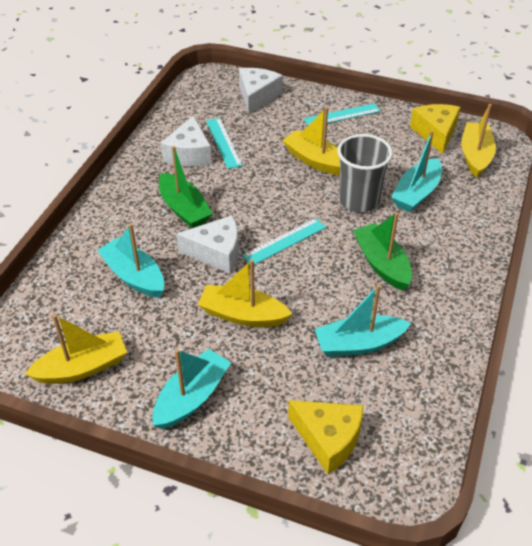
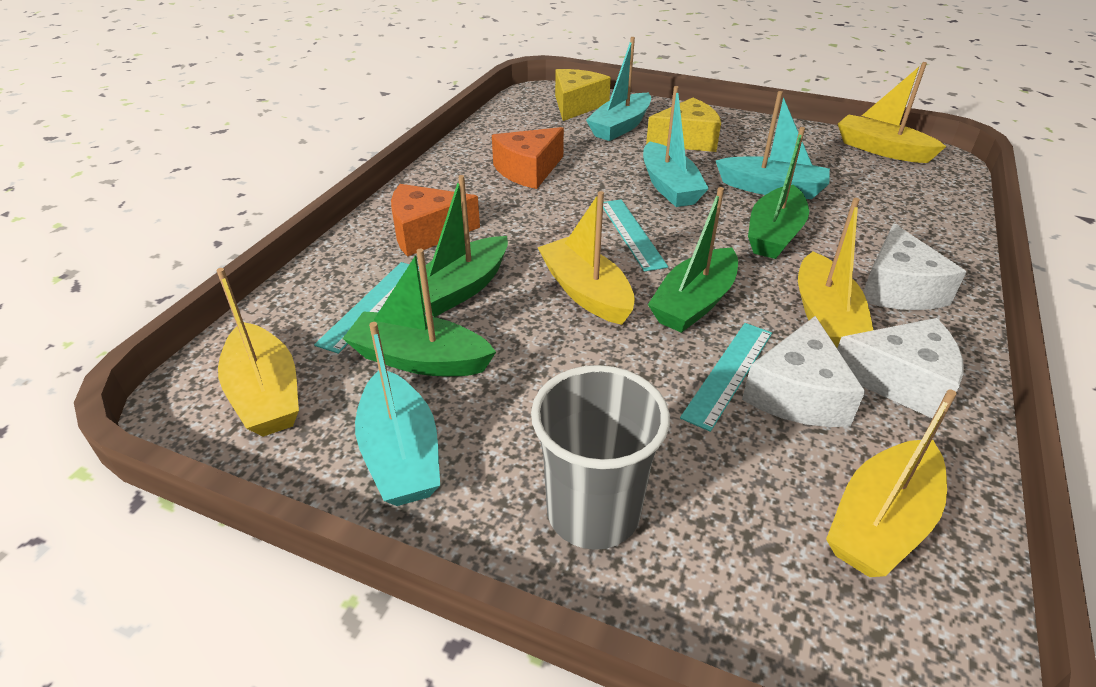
green boat: [159,146,213,228] [353,212,412,291] = 2 -> [342,249,496,376] [419,175,508,317] [648,187,738,333] [748,127,809,259] = 4
orange cheese: none = 0 -> [391,184,480,257] [492,127,564,189] = 2
yellow boat: [25,314,127,384] [198,259,292,327] [282,107,340,175] [461,104,496,178] = 4 -> [216,268,299,437] [537,191,635,325] [798,198,873,348] [826,389,957,577] [838,62,946,163] = 5

